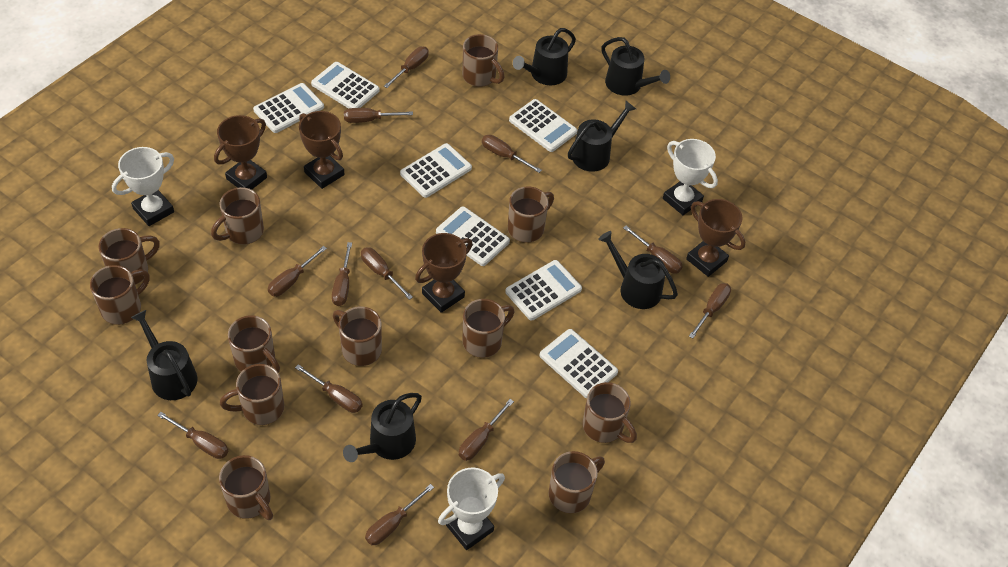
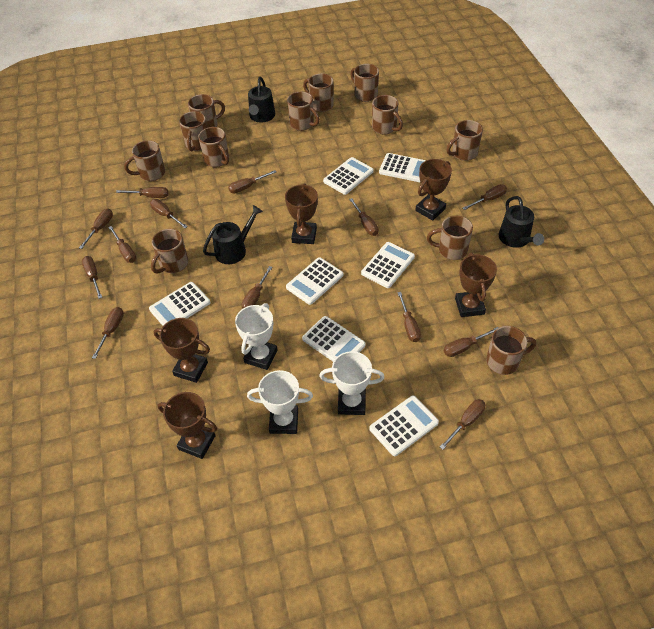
black watering can: [131,310,197,400] [343,393,422,462] [513,28,576,85] [568,100,636,172] [598,231,678,309] [601,37,670,96] = 6 -> [203,205,263,264] [248,77,275,123] [499,196,544,248] = 3
brown screwdriver: [157,412,228,459] [268,246,327,296] [295,364,362,413] [332,242,352,306] [344,108,413,123] [361,247,413,300] [365,484,434,545] [384,47,429,88] [459,399,514,461] [482,135,542,173] [623,226,683,273] [689,283,731,338] = 12 -> [79,209,113,249] [82,256,102,299] [92,307,124,359] [108,226,136,263] [116,187,169,198] [150,199,188,228] [228,170,276,194] [242,266,272,309] [349,198,378,236] [397,292,421,342] [440,399,486,450] [444,327,498,357] [463,184,507,210] = 13
brown trophy: [214,115,267,190] [299,111,345,189] [415,233,473,313] [686,199,746,277] = 4 -> [153,318,210,383] [158,392,217,459] [285,183,318,244] [415,159,452,221] [455,253,497,317] = 5

